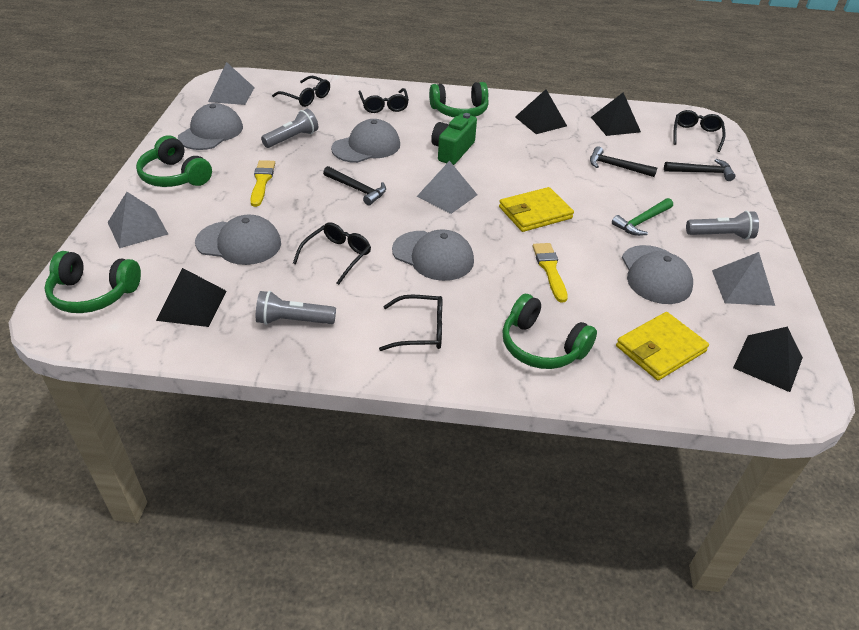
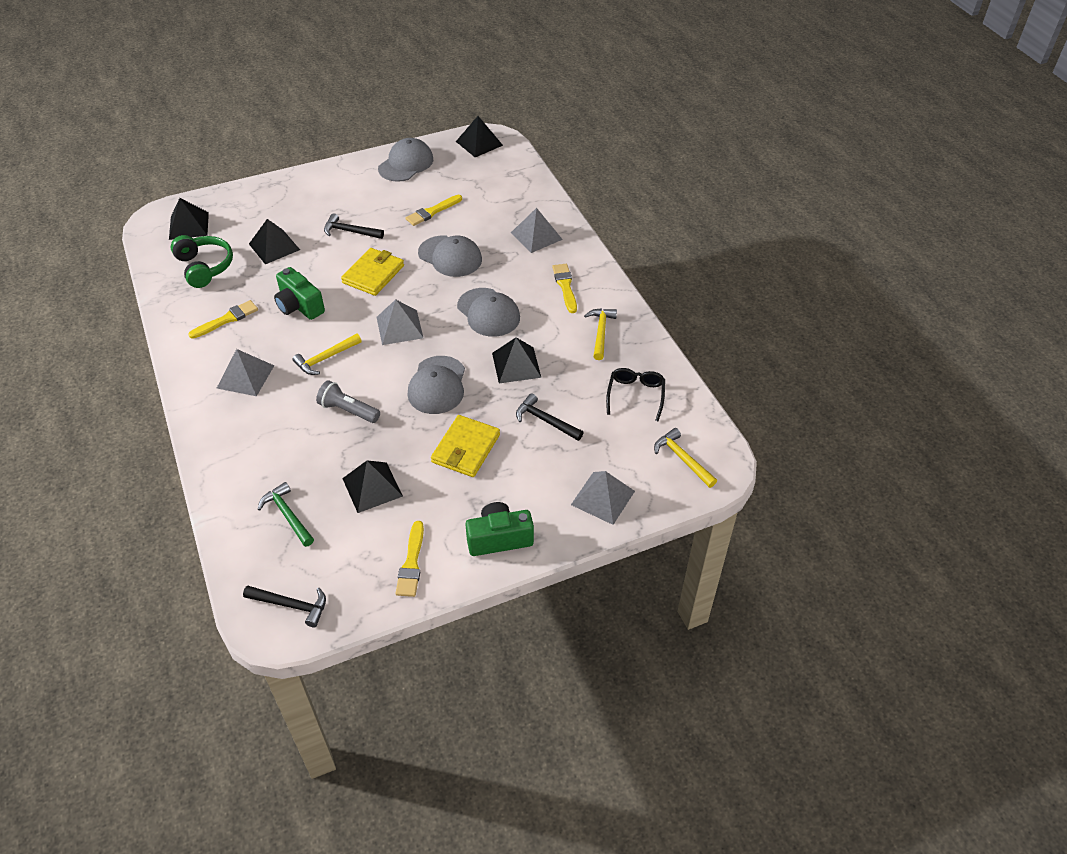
black glasses: [272,76,330,107] [293,222,371,285] [358,88,409,113] [379,295,442,351] [673,110,726,152] = 5 -> [606,368,665,421] = 1
black pyramid: [156,268,226,327] [515,89,567,134] [591,93,641,136] [733,327,803,392] = 4 -> [169,198,209,240] [249,219,300,264] [342,460,403,513] [456,116,503,157] [492,337,541,383] = 5
green camera: [431,113,477,165] = 1 -> [274,267,325,320] [465,502,534,556] = 2
green headphones: [44,251,141,313] [136,135,212,187] [429,82,489,117] [502,294,597,369] = 4 -> [171,235,233,288] = 1
grey cap: [178,103,243,150] [195,215,281,265] [331,119,400,163] [392,230,474,281] [622,245,693,304] = 5 -> [378,138,433,182] [407,356,465,414] [418,236,482,277] [457,288,520,337] = 4
grey flashlight: [256,291,336,325] [261,109,318,148] [686,211,759,240] = 3 -> [316,380,380,423] = 1
yellow brush: [250,160,275,207] [532,243,568,303] = 2 -> [188,300,258,339] [396,521,424,597] [405,195,462,226] [552,264,577,313] = 4
yellow hammer: none = 0 -> [293,333,362,375] [584,308,617,360] [654,428,717,488] = 3

